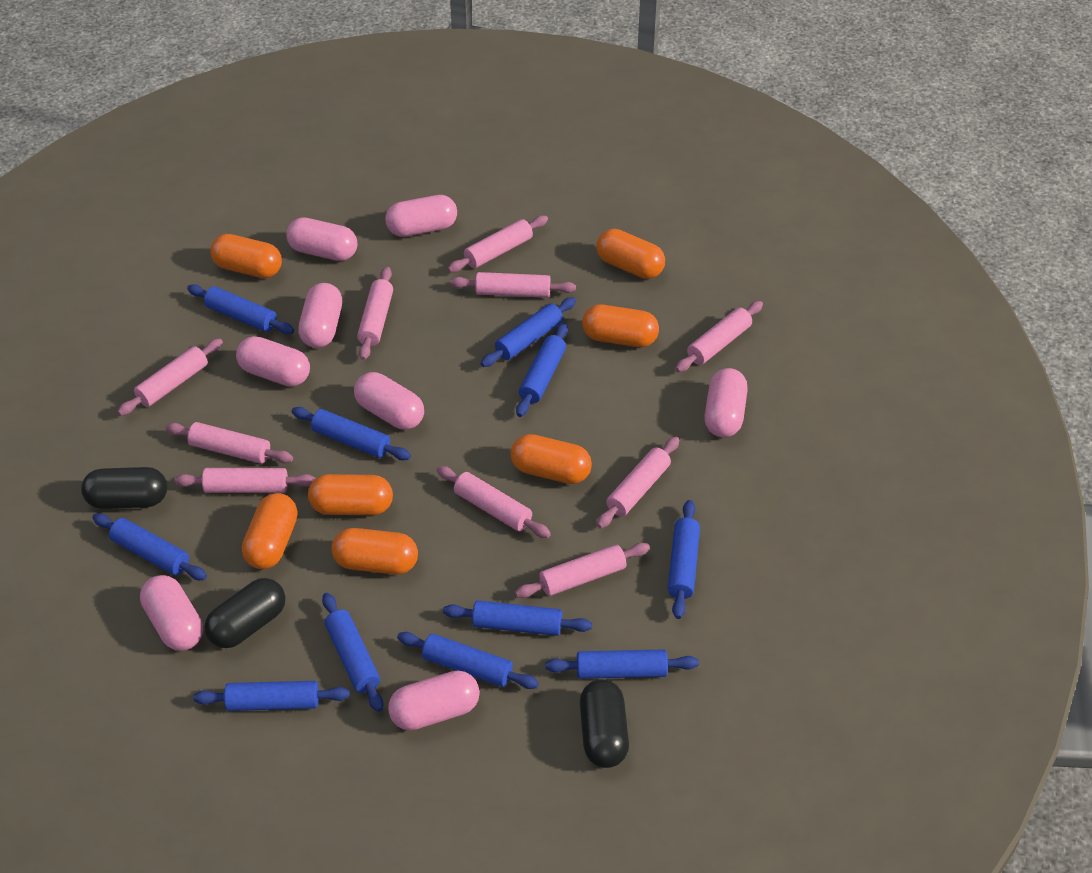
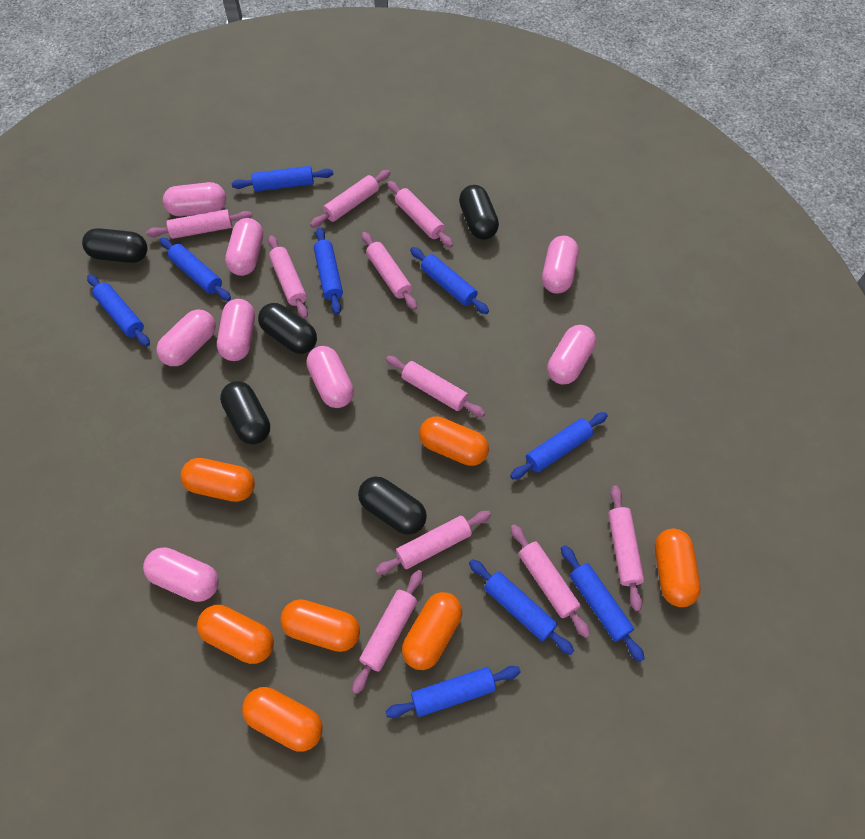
black capsule: [81,467,167,509] [205,578,286,648] [580,679,629,768] = 3 -> [82,228,148,263] [220,381,270,444] [258,303,317,354] [358,477,427,535] [459,185,499,240] = 5
blue rolling pin: [92,513,207,580] [187,284,294,334] [193,681,350,711] [291,407,411,460] [322,593,383,712] [397,632,539,689] [443,600,592,636] [481,297,576,367] [516,323,568,417] [545,649,699,679] [668,500,700,619] = 11 -> [87,274,150,347] [160,237,231,301] [232,166,333,192] [314,227,343,315] [385,666,521,718] [410,247,489,314] [469,559,574,655] [510,412,608,479] [561,545,645,662] = 9

